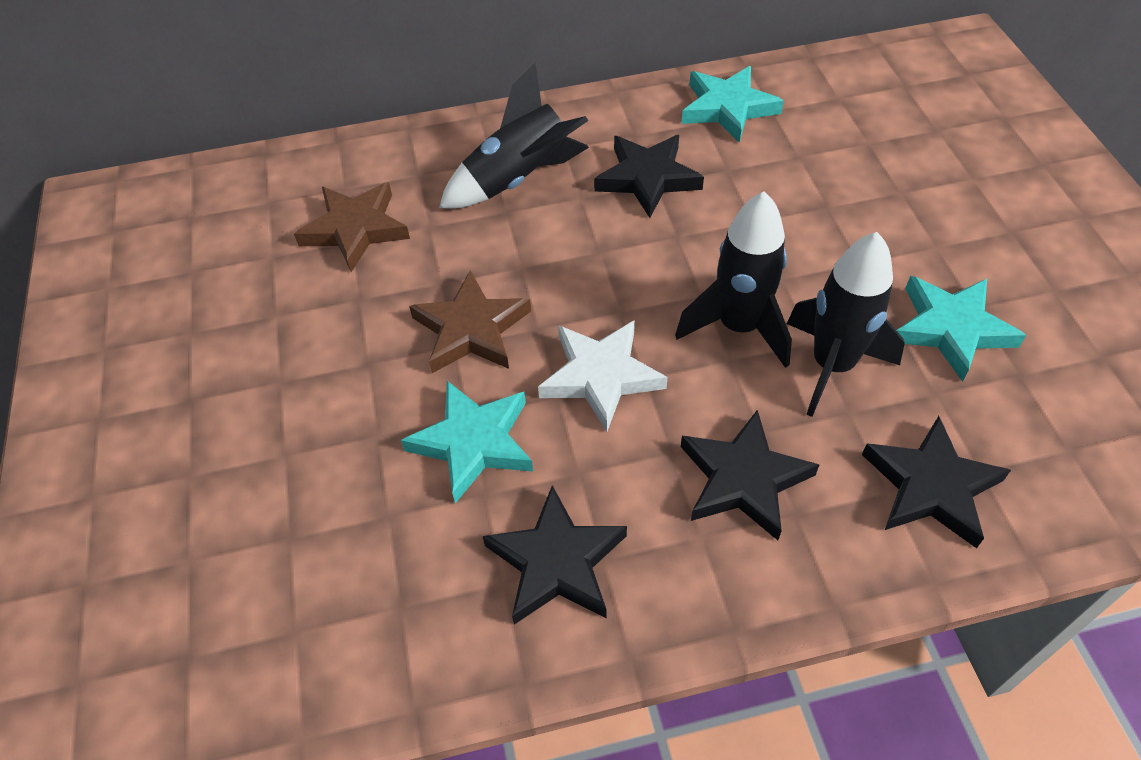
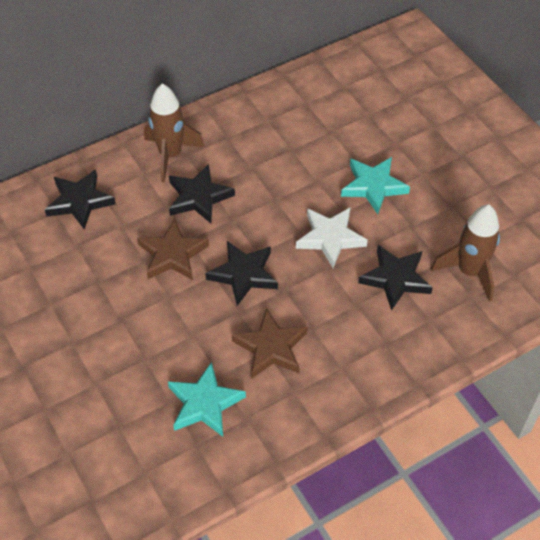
black rocket: [439,63,589,208] [675,191,792,368] [787,232,905,417] = 3 -> none = 0
brown rocket: none = 0 -> [144,84,205,182] [431,204,500,302] = 2
turquoise star: [401,381,533,504] [681,66,784,143] [896,276,1026,382] = 3 -> [168,362,246,437] [341,157,410,214] = 2

